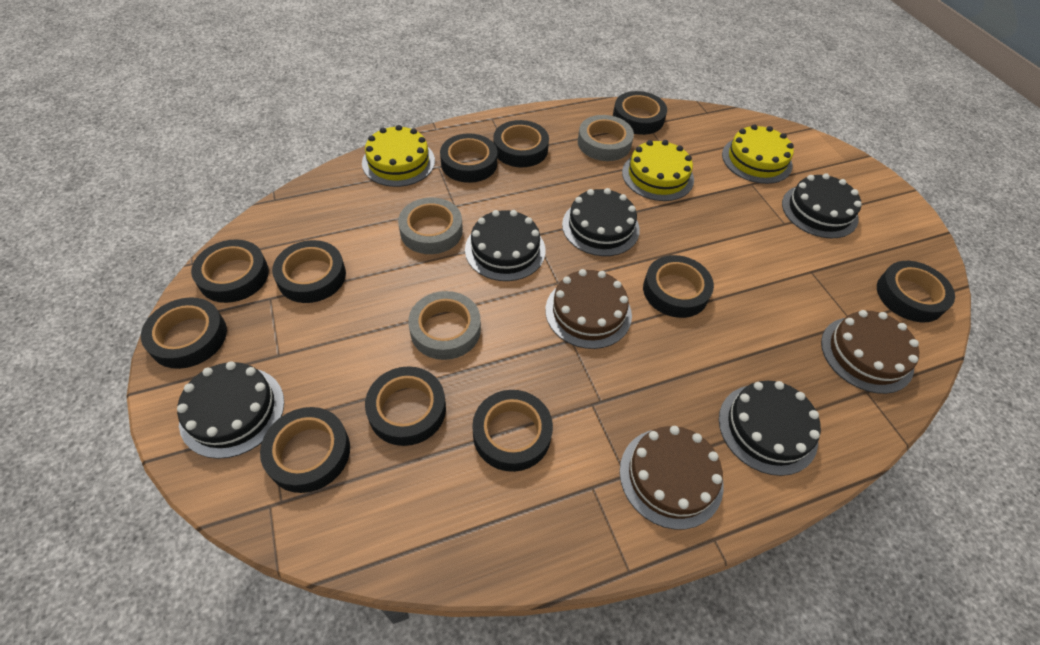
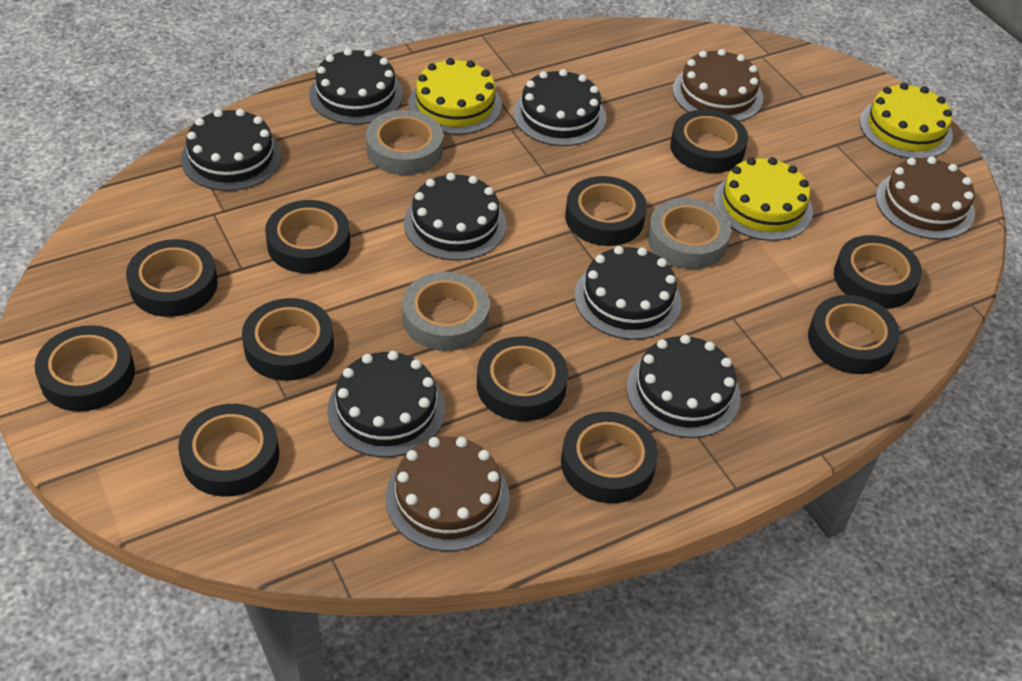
black cake: [177,361,284,459] [465,210,545,281] [562,188,640,256] [719,381,821,476] [782,173,862,238] = 5 -> [181,109,282,191] [309,48,403,125] [327,351,445,457] [404,173,507,261] [513,69,606,146] [574,246,681,340] [627,335,741,438] = 7

